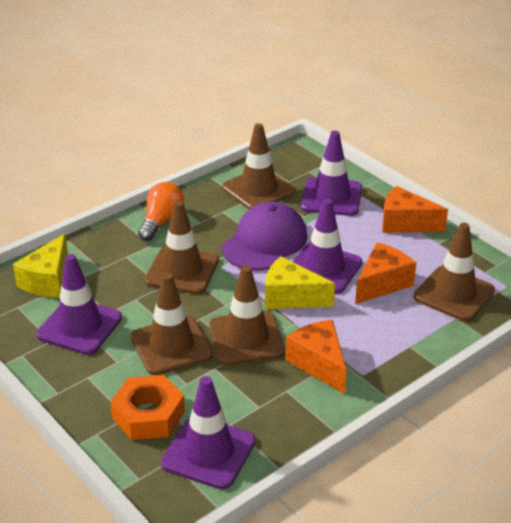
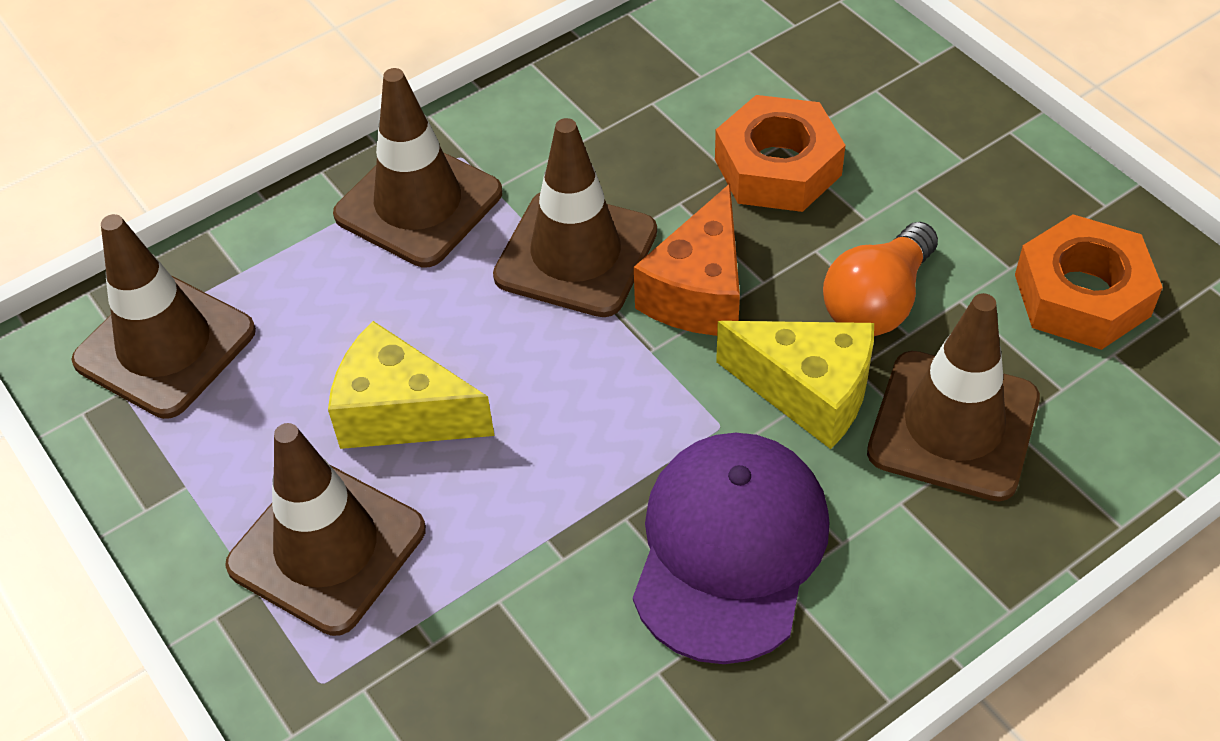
orange cheese: [286,320,347,394] [355,242,416,304] [382,186,448,233] = 3 -> [634,184,740,336] = 1
orange nut: [110,375,185,440] = 1 -> [715,95,846,212] [1015,214,1163,350] = 2
purple traffic cone: [37,254,122,355] [161,376,256,489] [293,199,362,294] [301,130,362,216] = 4 -> none = 0

